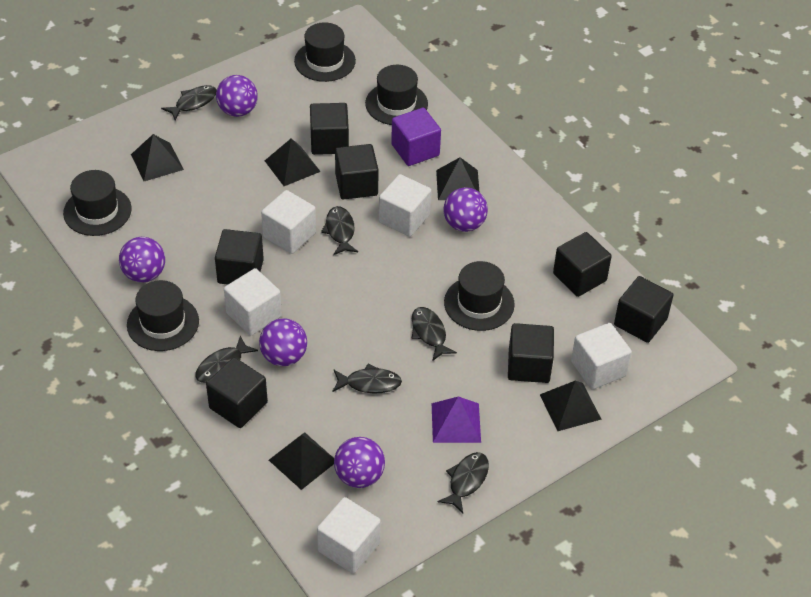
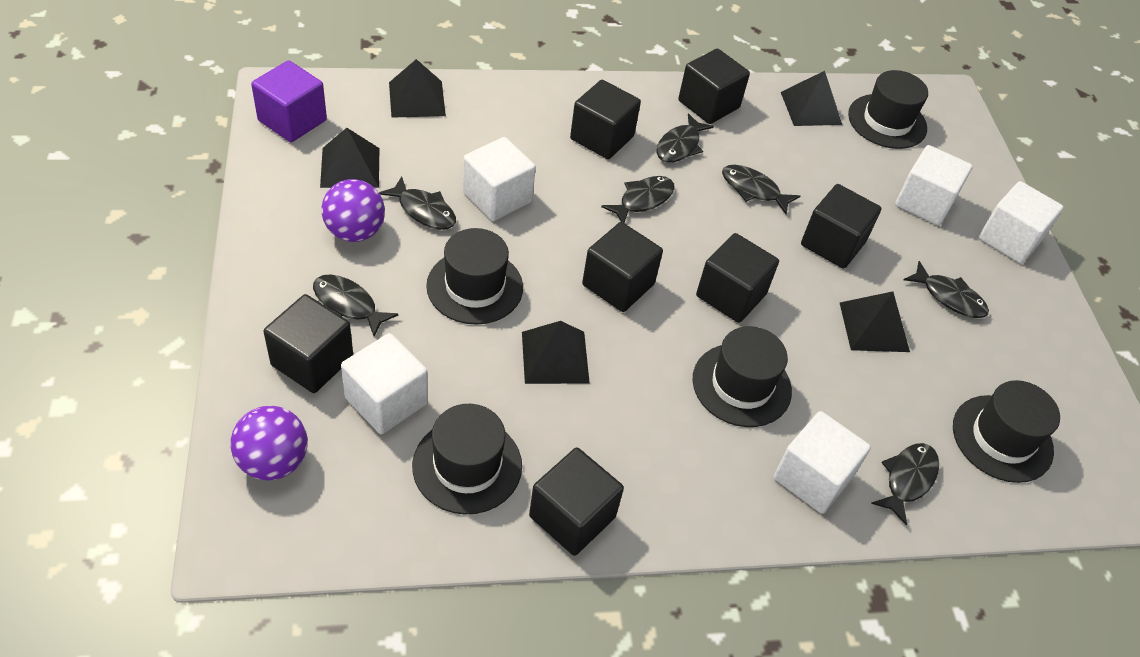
black fish: [161,85,217,121] [195,336,258,383] [321,206,358,255] [333,364,402,394] [412,307,457,360] [438,452,489,513] = 6 -> [313,274,398,336] [379,176,456,230] [601,176,675,223] [656,113,714,163] [722,165,800,214] [871,443,939,526] [904,261,989,318] = 7
purple ball: [119,237,165,283] [216,75,258,117] [259,318,307,366] [334,437,385,488] [443,187,488,232] = 5 -> [231,406,308,481] [322,179,385,242] = 2
purple pyramid: [432,396,481,443] = 1 -> none = 0

